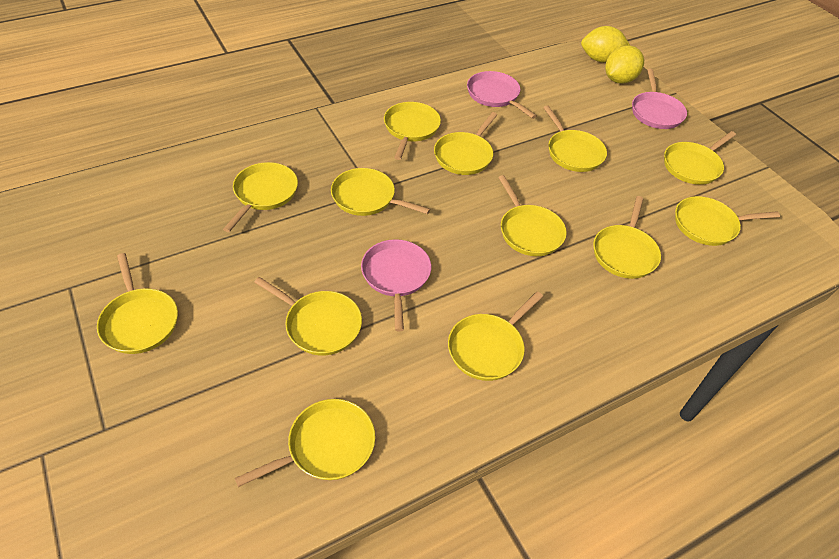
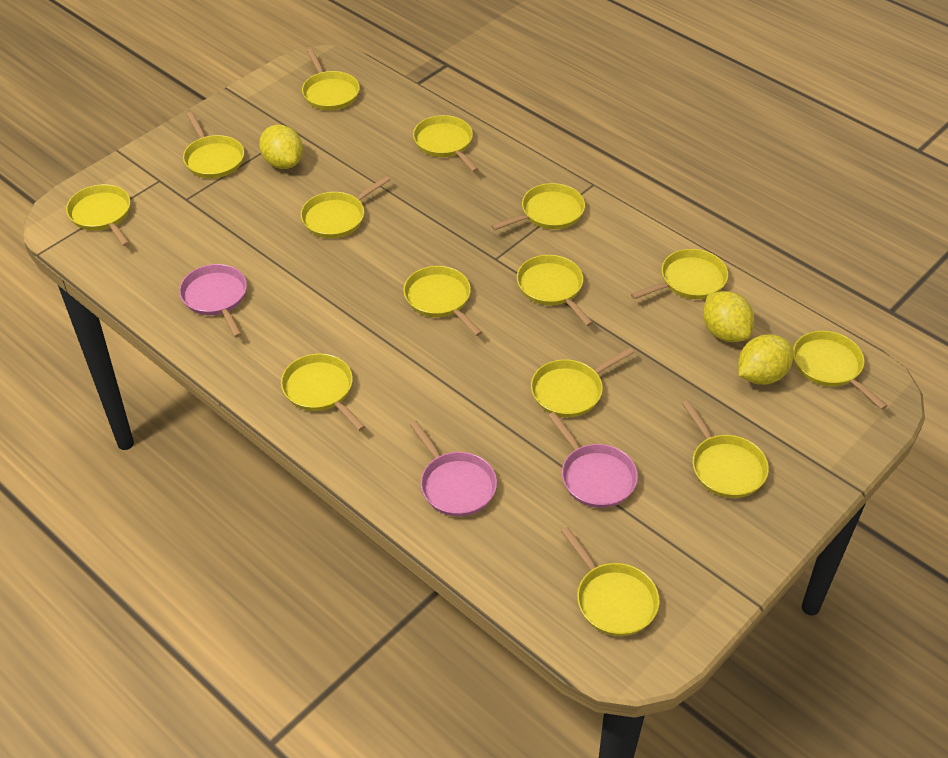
yellow lemon: [581,26,630,62] [605,46,644,84] = 2 -> [259,125,303,169] [703,291,754,342] [738,335,793,385] = 3
yellow pan: [97,253,178,354] [223,162,298,232] [235,399,375,487] [254,277,362,356] [331,168,430,216] [384,102,441,160] [434,112,497,175] [448,291,543,381] [498,175,567,256] [543,105,607,172] [593,196,661,279] [664,131,736,185] [675,196,780,246] = 13 -> [66,184,130,246] [183,112,244,178] [281,353,366,431] [301,176,390,238] [302,48,360,110] [403,266,482,336] [413,115,479,172] [491,183,585,230] [517,255,593,326] [531,347,634,417] [561,527,660,636] [631,249,728,299] [682,400,769,498] [793,331,887,410] = 14

